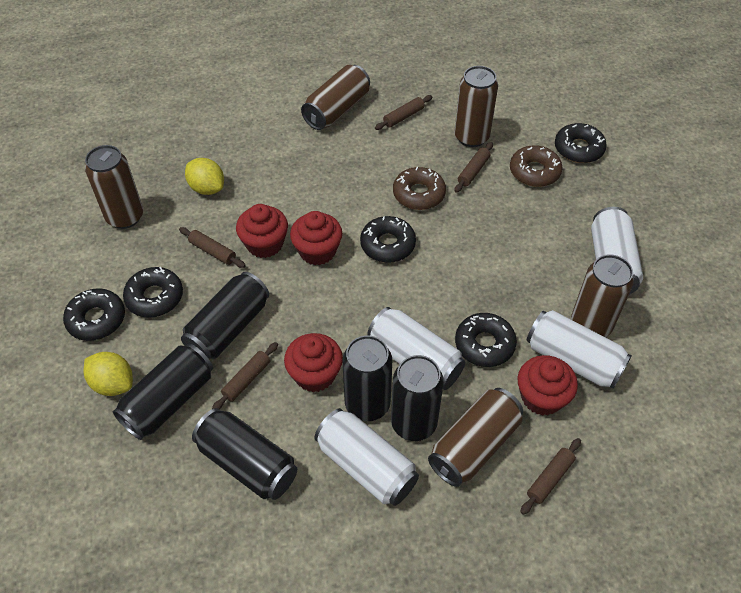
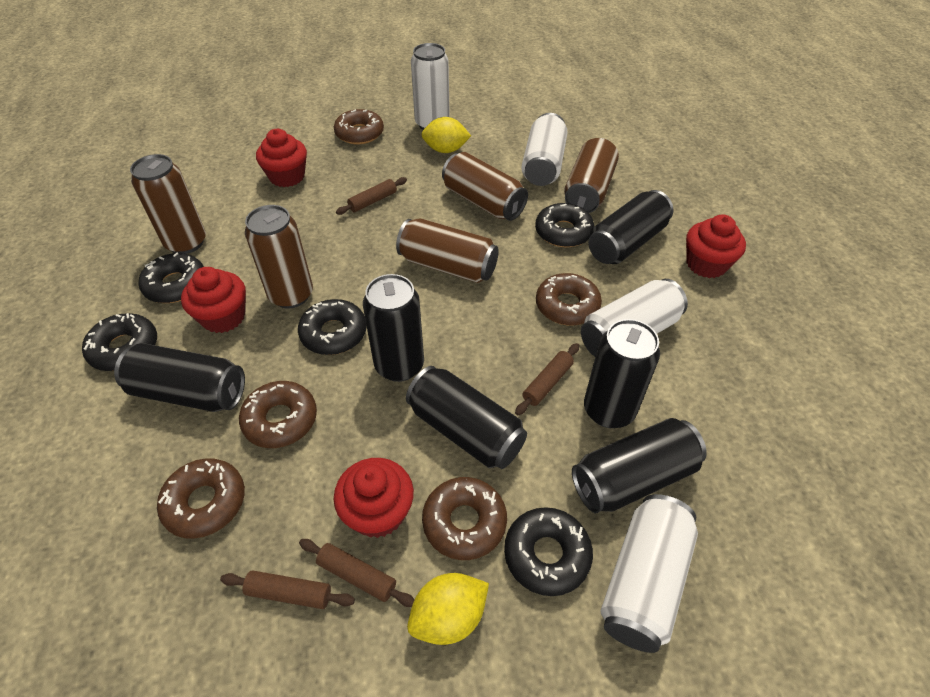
black can: [113,344,213,440] [181,272,269,359] [192,408,297,500] [343,335,392,421] [391,355,444,441] = 5 -> [114,343,245,412] [363,274,424,382] [406,366,527,469] [572,418,707,513] [584,319,660,428] [588,190,674,264] = 6
brown donut: [393,167,446,210] [510,145,563,187] = 2 -> [157,458,245,539] [239,381,317,448] [334,109,384,144] [422,477,507,560] [536,273,602,326] = 5
brown rolling pin: [179,227,246,268] [212,342,278,409] [375,95,432,130] [455,142,493,193] [521,438,581,515] = 5 -> [220,570,355,609] [299,539,414,607] [336,177,407,215] [515,343,580,415] = 4

